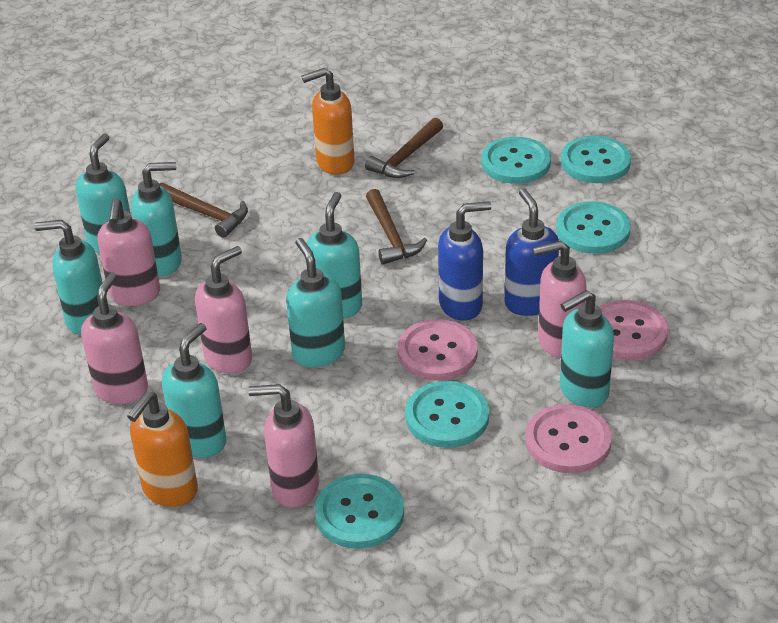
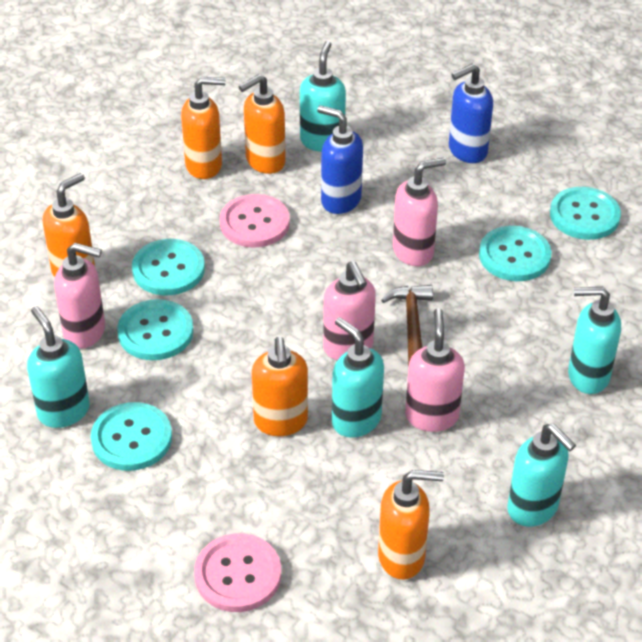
brown hammer: [159,183,248,238] [365,117,443,178] [366,189,427,265] = 3 -> [381,285,433,367] = 1
orange soap dispenser: [127,391,198,507] [301,68,355,175] = 2 -> [43,173,95,277] [181,77,226,179] [238,74,286,174] [252,337,308,436] [378,470,444,580] = 5
pink button: [398,319,478,381] [525,404,612,473] [600,300,668,360] = 3 -> [194,533,281,612] [220,194,290,248] = 2
pink soap dispenser: [81,272,148,404] [98,198,160,306] [195,246,252,374] [248,384,319,508] [533,240,586,358] = 5 -> [54,243,105,349] [323,261,376,360] [393,157,446,266] [405,308,465,432] = 4
turquoise soap dispenser: [34,220,102,335] [76,134,130,254] [131,162,182,276] [162,323,227,458] [286,238,345,367] [306,192,362,319] [560,290,614,408] = 7 -> [27,306,90,428] [300,41,346,152] [332,317,384,438] [507,424,576,527] [568,287,621,394] = 5

